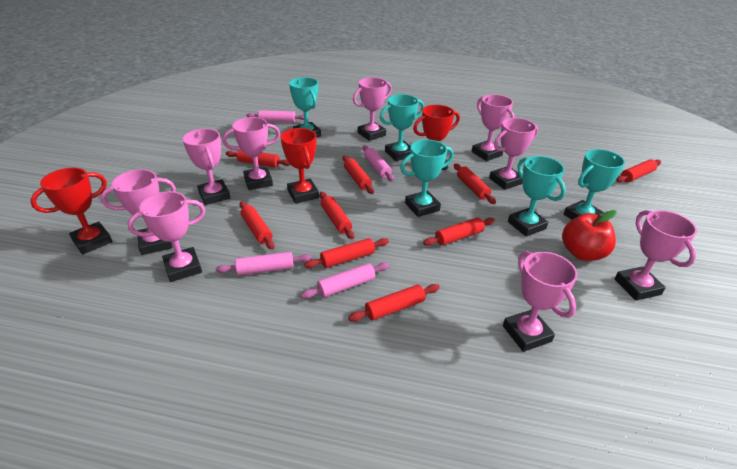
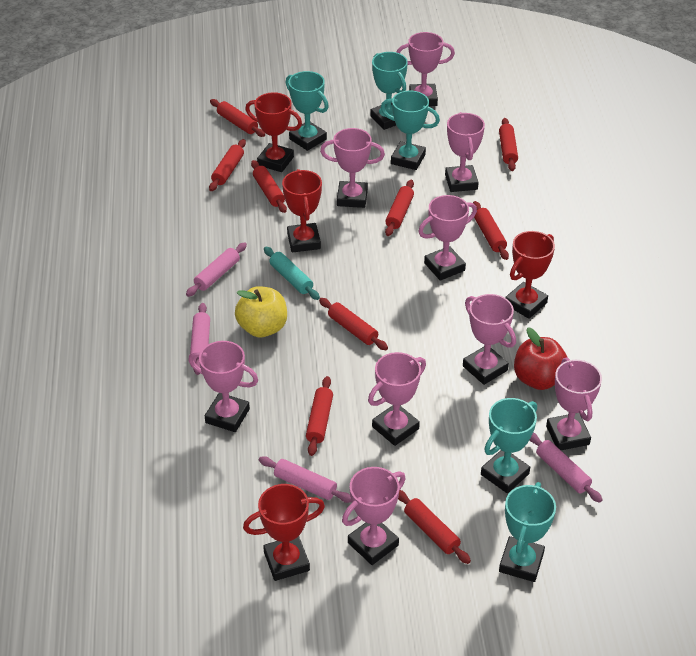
red trophy: [30,168,112,255] [281,128,319,204] [413,105,460,171] = 3 -> [243,484,325,581] [245,92,302,172] [282,169,322,252] [505,231,555,319] = 4
turquoise rolling pin: none = 0 -> [264,247,320,300] = 1
yellow apple: none = 0 -> [235,286,287,337] = 1

